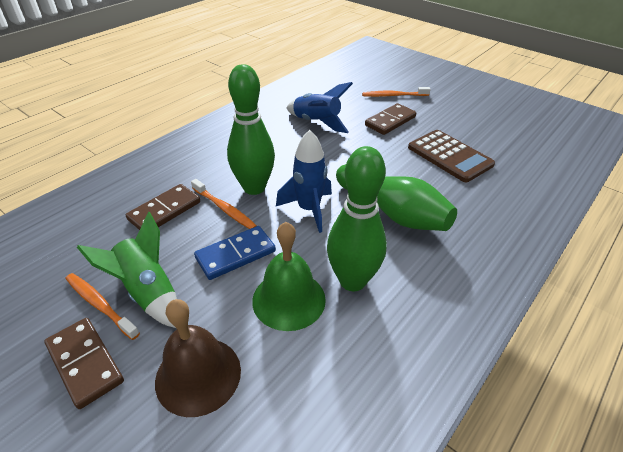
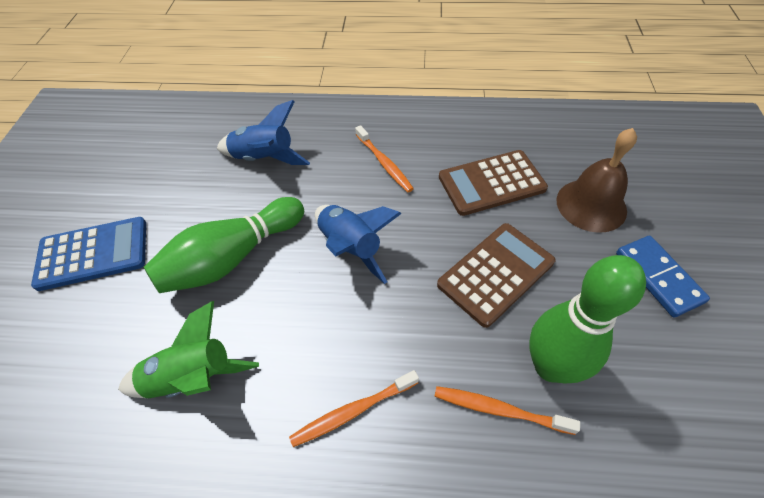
blue calculator: none = 0 -> [31,217,146,291] = 1
brown calculator: [408,130,495,182] = 1 -> [437,223,556,328] [439,150,548,216] = 2
brown domino: [44,318,124,409] [126,184,200,230] [365,103,416,135] = 3 -> none = 0
green bell: [252,222,326,331] = 1 -> none = 0
green bowling pin: [227,64,275,195] [327,146,387,291] [336,164,457,231] = 3 -> [144,197,304,293] [529,255,646,383] = 2

